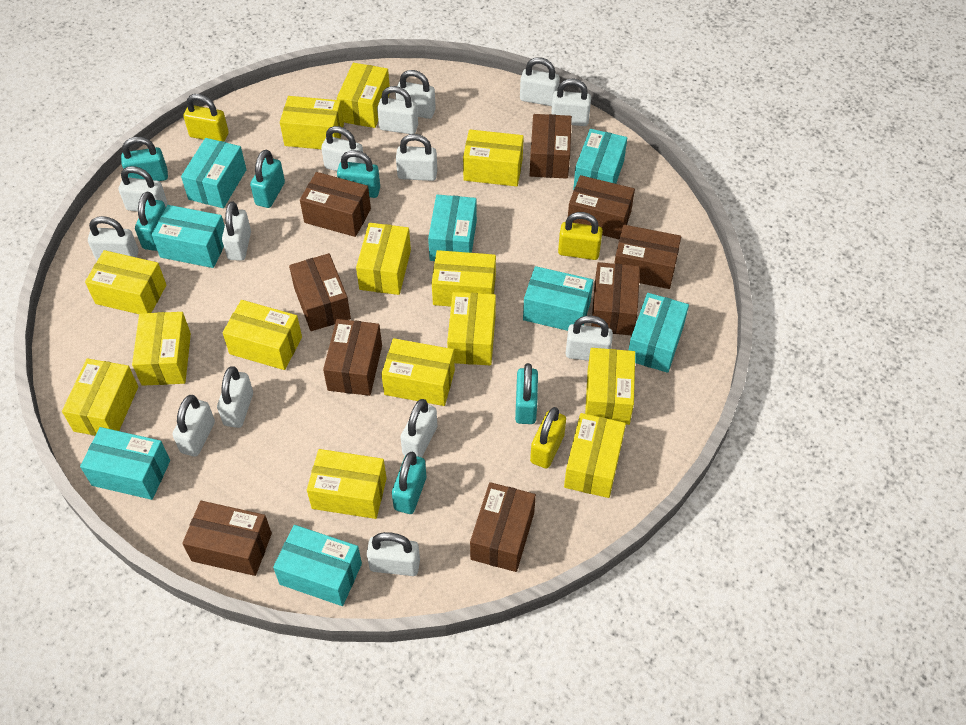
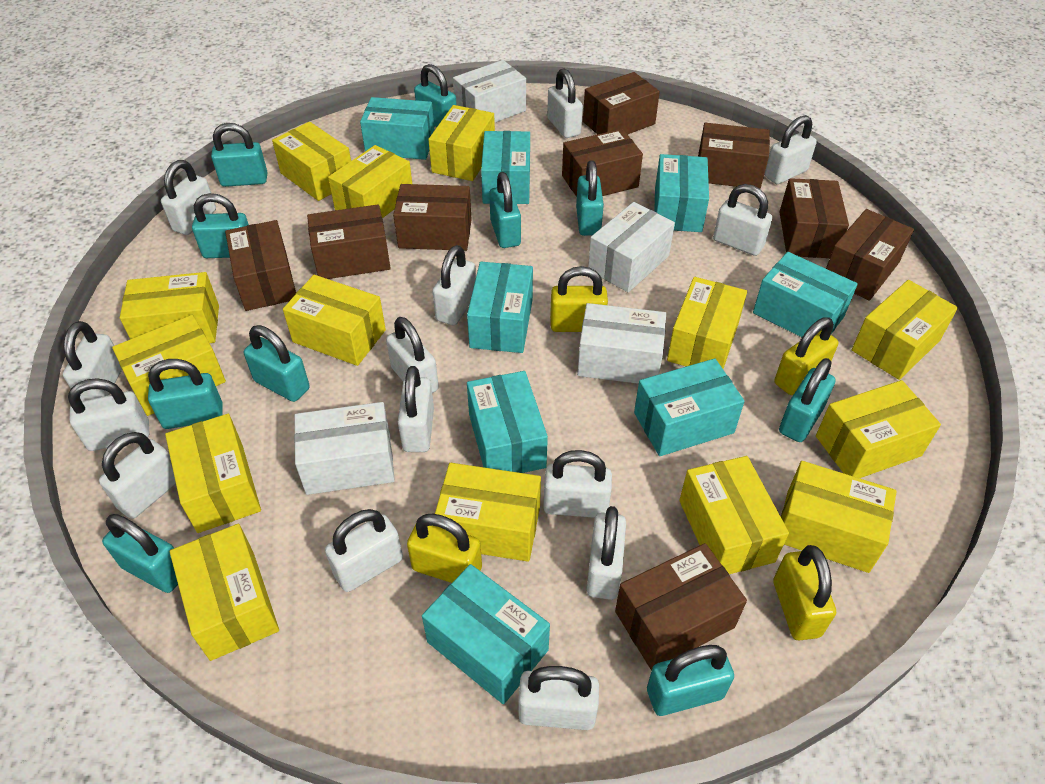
turquoise padlock: [121,137,168,181] [135,192,166,251] [250,150,285,208] [337,150,380,198] [392,452,426,514] [515,363,538,424] = 6 -> [102,514,178,593] [148,359,223,429] [192,193,249,258] [211,123,267,187] [244,325,310,402] [414,64,457,127] [489,172,521,248] [576,160,604,236] [647,645,734,716] [779,358,836,442] = 10
white box: none = 0 -> [294,402,395,495] [453,60,526,122] [577,303,666,384] [588,202,675,292] = 4
yellow padlock: [183,94,229,142] [530,407,566,469] [558,212,603,260] = 3 -> [407,514,482,583] [550,266,608,332] [773,545,836,640] [774,317,838,395] = 4

